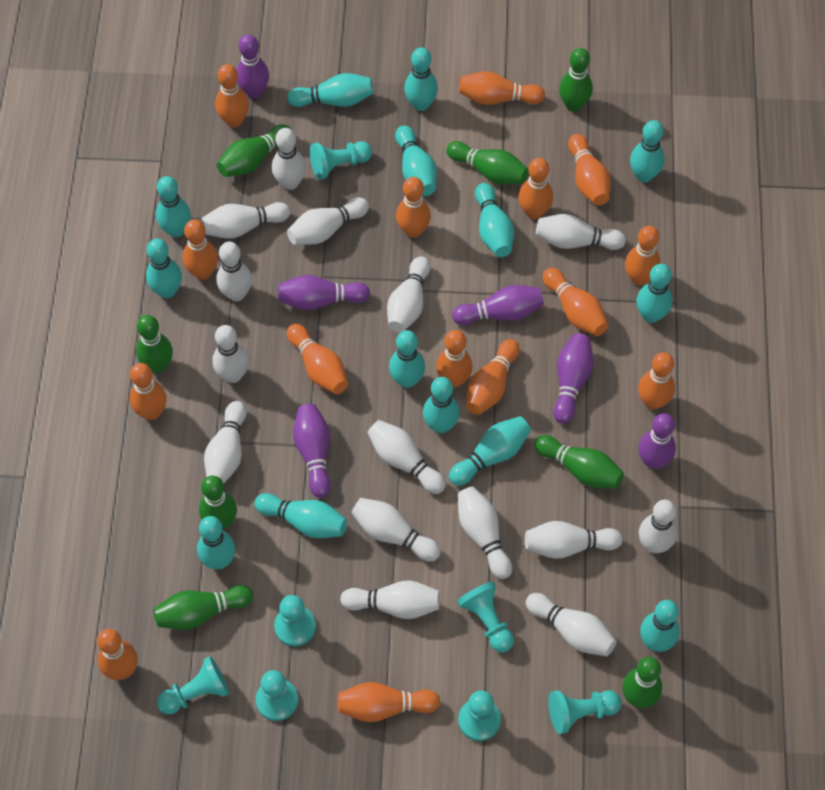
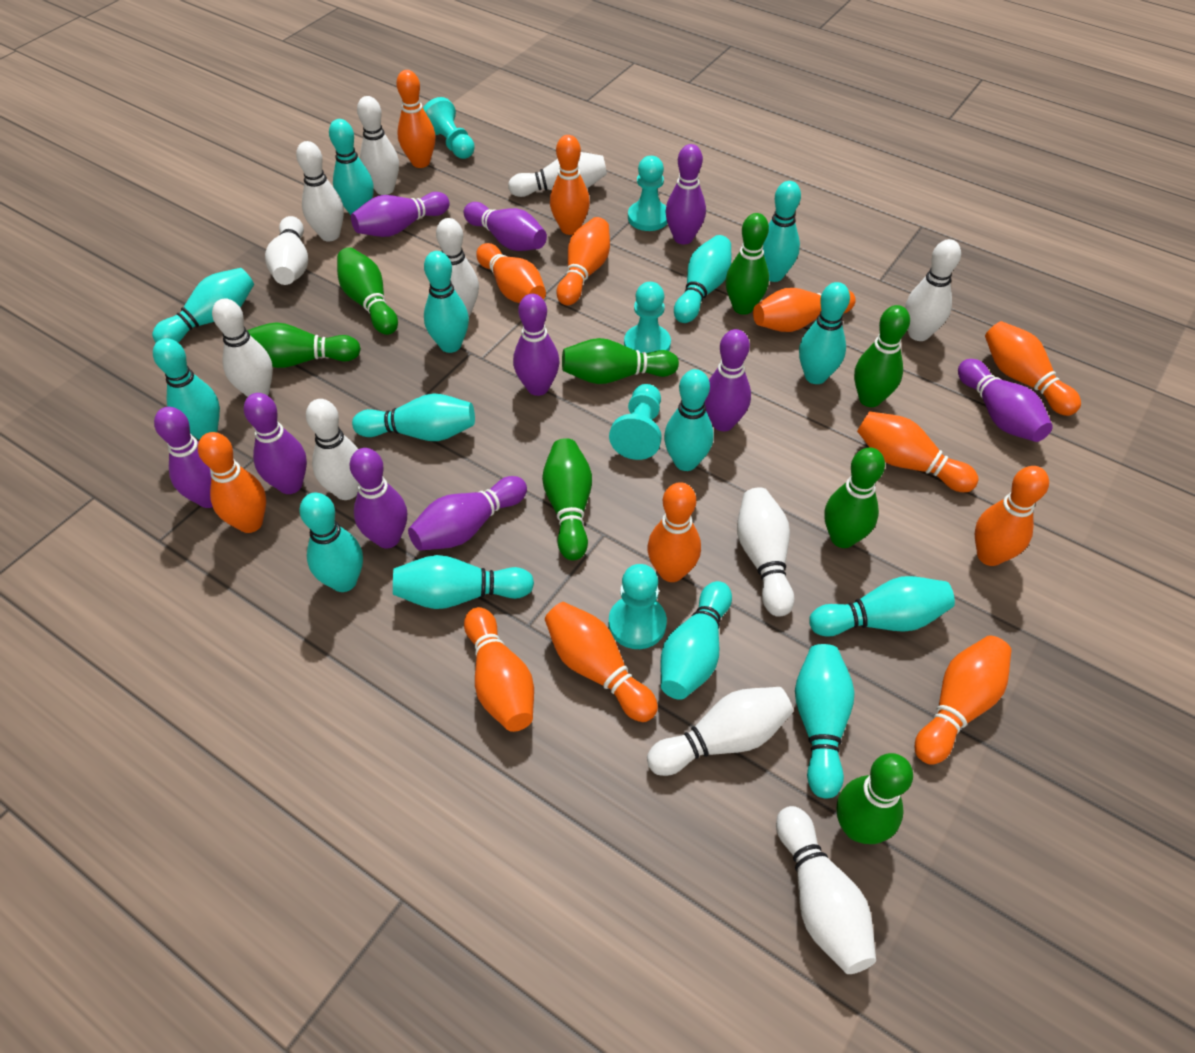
orange bowling pin: [97,629,138,680] [130,363,167,420] [183,219,218,280] [215,64,249,128] [287,323,348,394] [338,682,440,722] [396,177,431,238] [436,330,473,388] [459,71,545,105] [466,339,520,415] [519,158,553,219] [543,268,608,336] [568,134,611,205] [625,226,661,286] [638,352,675,410] = 15 -> [198,432,266,533] [396,70,436,168] [464,607,534,732] [476,243,546,303] [545,602,658,722] [550,135,590,235] [556,217,610,305] [647,482,701,582] [753,288,856,332] [857,411,979,492] [915,635,1012,764] [975,466,1049,566] [985,321,1081,416] = 13
purple bowling pin: [236,34,269,98] [278,275,370,310] [293,404,331,498] [452,285,544,325] [553,333,593,424] [638,413,676,469] = 6 -> [154,407,213,508] [244,393,307,494] [350,448,407,548] [351,192,450,237] [408,476,527,551] [464,202,547,251] [513,294,559,396] [665,144,706,244] [705,329,751,431] [958,359,1053,442] = 10
turquoise pawn: [157,656,230,714] [256,670,298,721] [274,595,316,646] [310,141,372,180] [457,581,514,653] [458,690,501,741] [548,690,622,734] = 7 -> [423,97,475,159] [609,384,662,460] [609,564,667,649] [624,282,671,353] [628,156,668,231] = 5
white bowling pin: [201,202,290,238] [204,401,247,483] [212,325,249,383] [216,242,252,301] [272,128,306,190] [287,198,369,245] [340,580,440,619] [351,498,441,562] [367,420,446,494] [387,256,430,333] [458,486,512,579] [525,521,623,559] [525,593,616,656] [536,214,626,250] [639,500,677,553] = 15 -> [212,299,273,397] [265,216,308,285] [296,141,344,241] [306,399,358,500] [357,96,399,195] [436,218,479,316] [508,152,607,197] [647,687,793,776] [737,487,795,617] [776,806,876,974] [905,239,961,341] = 11

